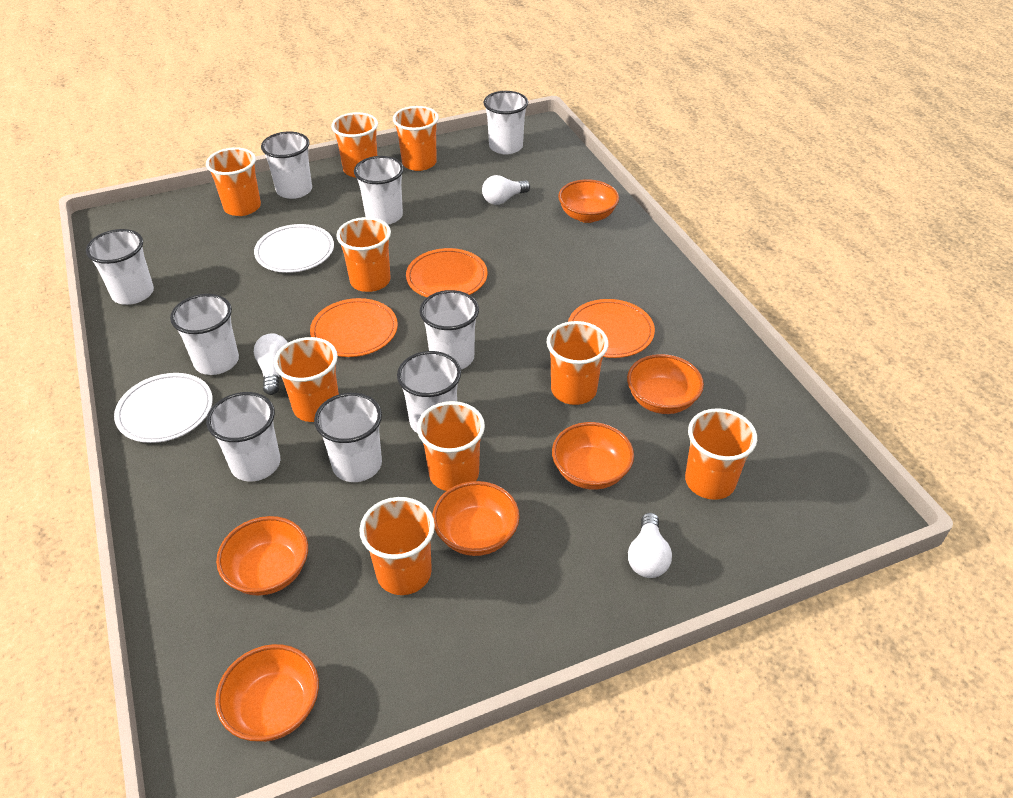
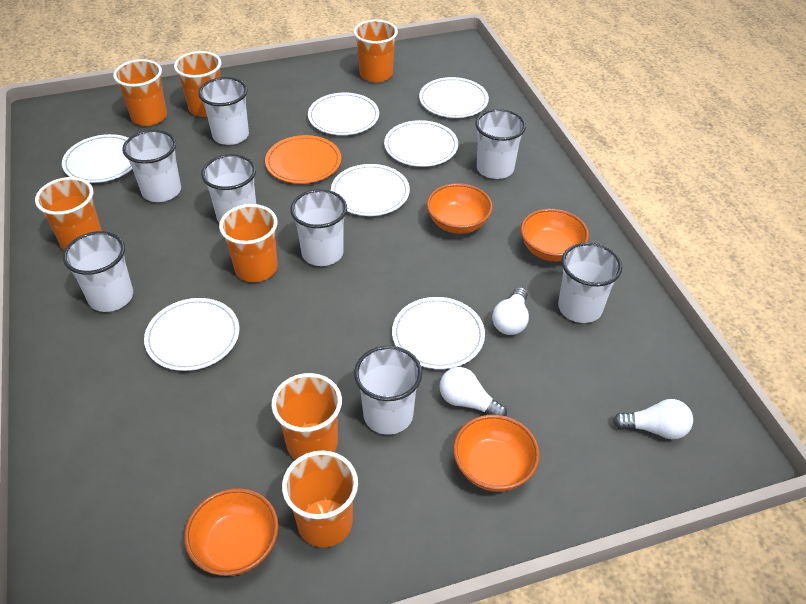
orange bowl: [215,644,319,742] [216,516,308,596] [432,481,520,556] [552,422,634,490] [558,179,619,223] [627,354,704,414] = 6 -> [184,488,279,576] [427,183,493,234] [453,415,540,492] [521,209,589,261] = 4
orange cup: [206,147,261,216] [274,337,339,422] [331,112,378,178] [336,217,391,292] [359,497,435,595] [393,106,439,171] [417,401,485,491] [546,321,608,405] [685,408,757,500] = 9 -> [35,177,102,250] [113,59,167,126] [174,51,221,117] [219,204,278,282] [271,373,342,460] [282,450,358,547] [354,19,398,82] = 7
orange plate: [310,298,398,357] [406,248,487,297] [568,299,655,358] = 3 -> [265,135,341,184] = 1
white cup: [86,229,154,305] [170,294,239,375] [206,392,281,481] [261,132,312,199] [314,393,382,482] [354,156,404,225] [397,351,461,433] [419,290,479,369] [483,91,528,155] = 9 -> [63,231,133,312] [122,130,181,202] [198,77,249,145] [201,154,256,223] [290,189,347,266] [354,346,422,435] [475,109,526,179] [558,242,622,323] = 8
white plate: [114,373,213,443] [254,224,334,273] = 2 -> [62,134,132,183] [144,298,239,371] [308,93,379,135] [331,164,410,216] [384,120,458,167] [392,297,485,369] [419,77,489,118] = 7

